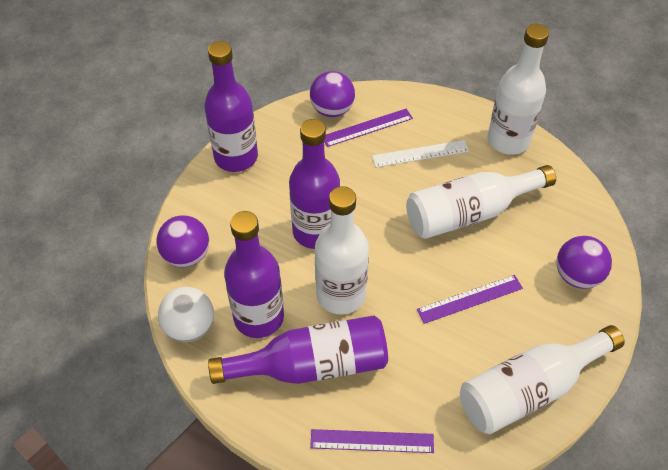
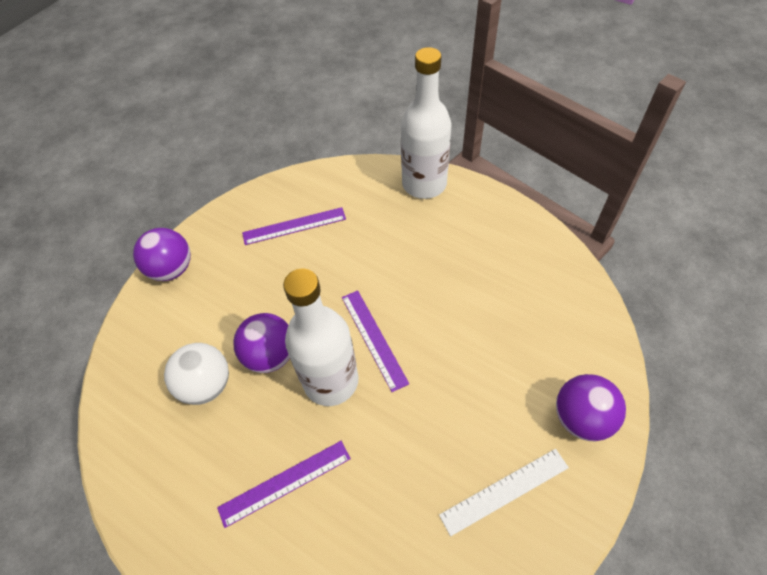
purple bottle: [204,41,258,172] [208,315,388,384] [224,211,284,338] [289,119,340,249] = 4 -> none = 0
white bottle: [315,186,369,315] [406,165,556,239] [460,325,625,434] [487,24,549,155] = 4 -> [283,268,359,406] [401,47,452,199] = 2

